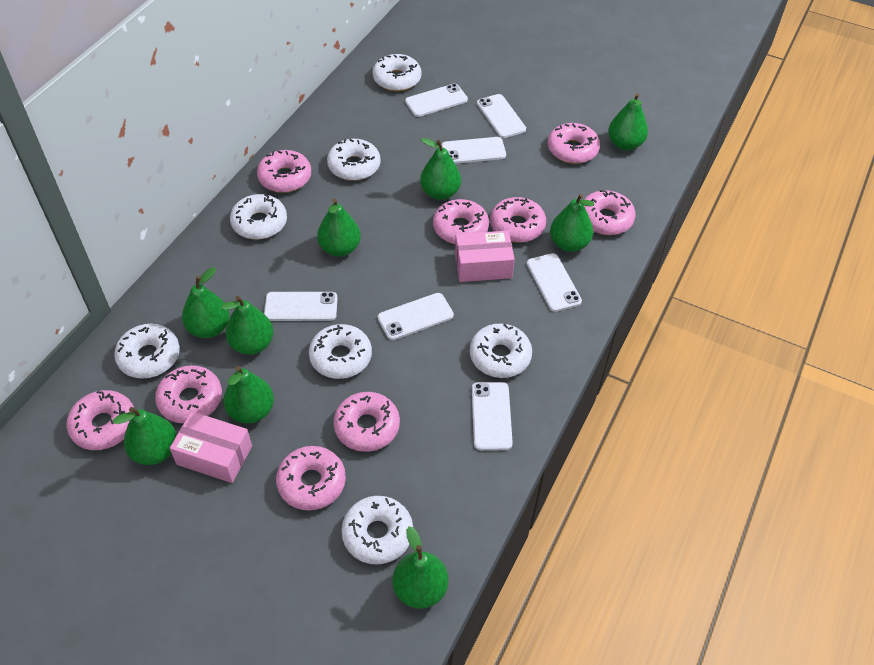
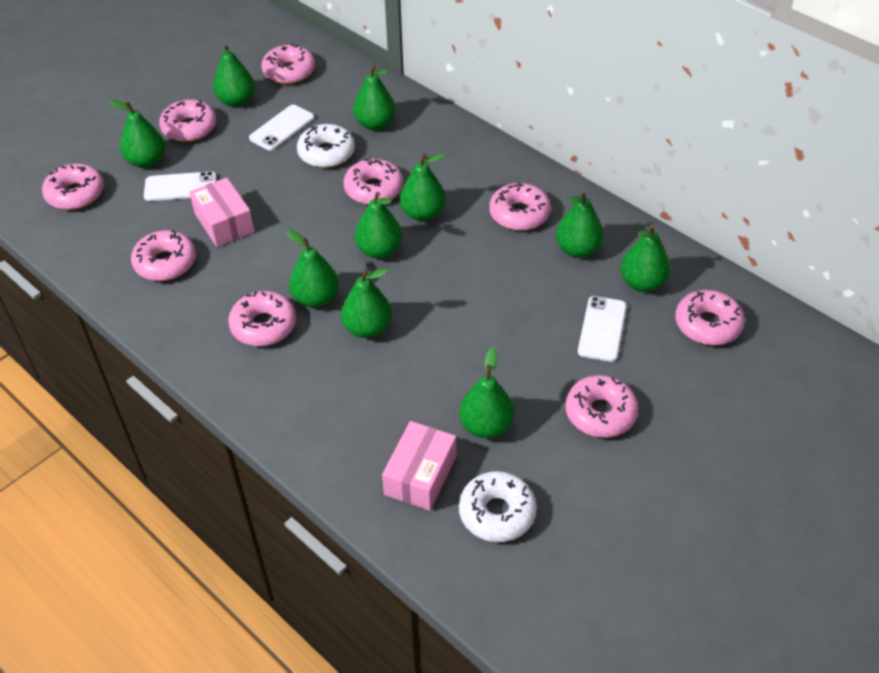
green pear: [113,407,177,465] [182,267,230,338] [221,296,274,355] [223,366,274,424] [317,198,361,257] [392,526,448,609] [420,138,461,200] [550,194,595,252] [608,93,648,150] = 9 -> [108,99,165,168] [213,43,255,107] [287,229,339,308] [341,269,392,338] [353,65,396,130] [355,192,402,259] [400,153,446,221] [459,347,514,438] [556,190,604,258] [620,224,670,292] = 10
white donut: [114,324,180,379] [230,194,287,240] [309,324,372,379] [327,139,381,181] [341,496,413,565] [372,54,422,91] [470,323,532,378] = 7 -> [297,124,355,168] [459,471,537,542] = 2
white phone: [264,292,337,321] [378,293,454,340] [405,83,468,117] [442,137,506,164] [472,382,513,450] [477,94,526,138] [527,253,582,312] = 7 -> [144,171,217,201] [249,105,314,151] [578,296,627,362] = 3

